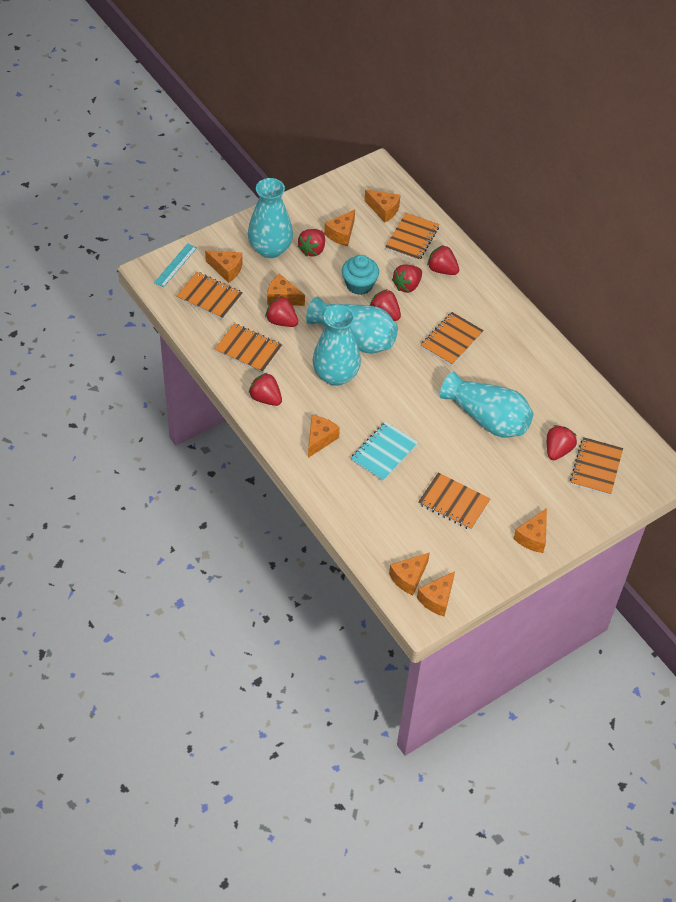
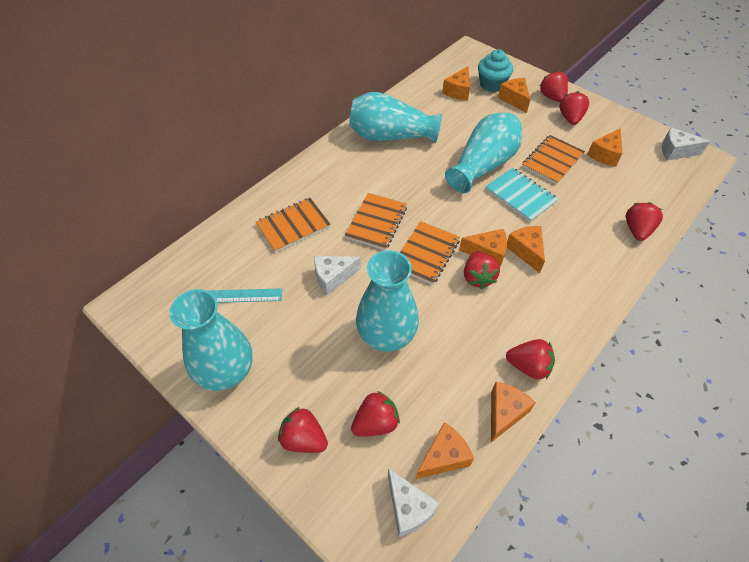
orange cheese: [205,250,243,283] [267,274,305,306] [308,415,340,458] [324,209,355,246] [364,190,400,223] [389,552,430,596] [417,571,455,616] [513,508,547,553] = 8 -> [416,422,474,479] [442,66,470,101] [459,229,507,267] [491,382,536,442] [498,78,530,113] [507,226,545,273] [587,128,623,167] = 7
orange notebook: [177,272,243,320] [214,323,282,373] [385,213,439,261] [418,473,491,530] [421,312,484,366] [570,437,623,496] = 6 -> [256,198,331,253] [345,193,407,250] [400,221,460,285] [522,135,585,185] = 4
white cheese: none = 0 -> [314,256,361,295] [388,468,440,537] [662,127,710,161] = 3

